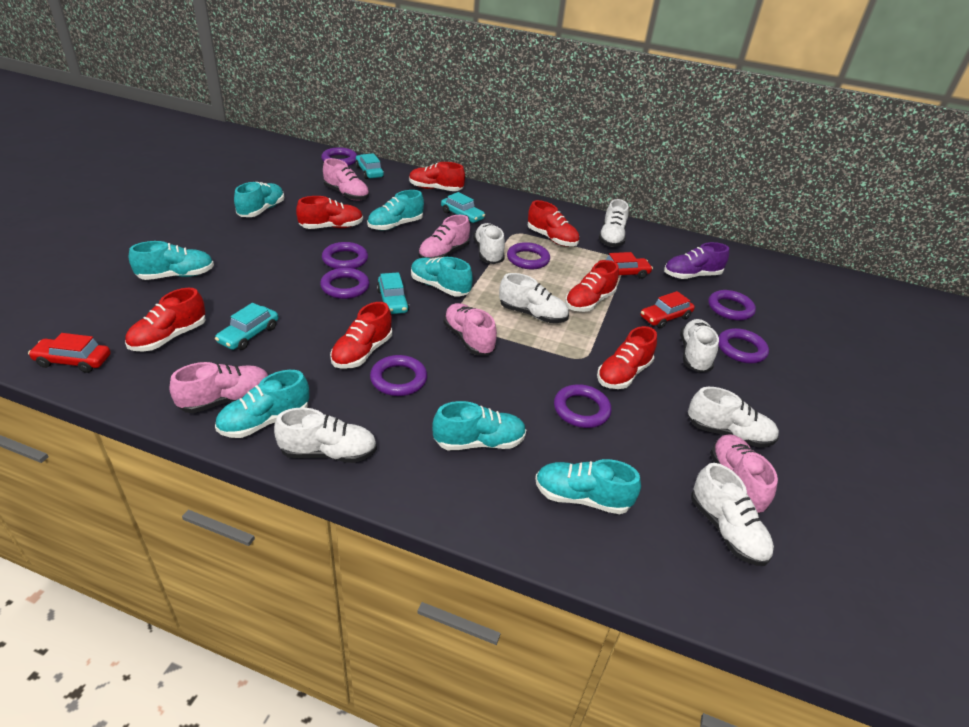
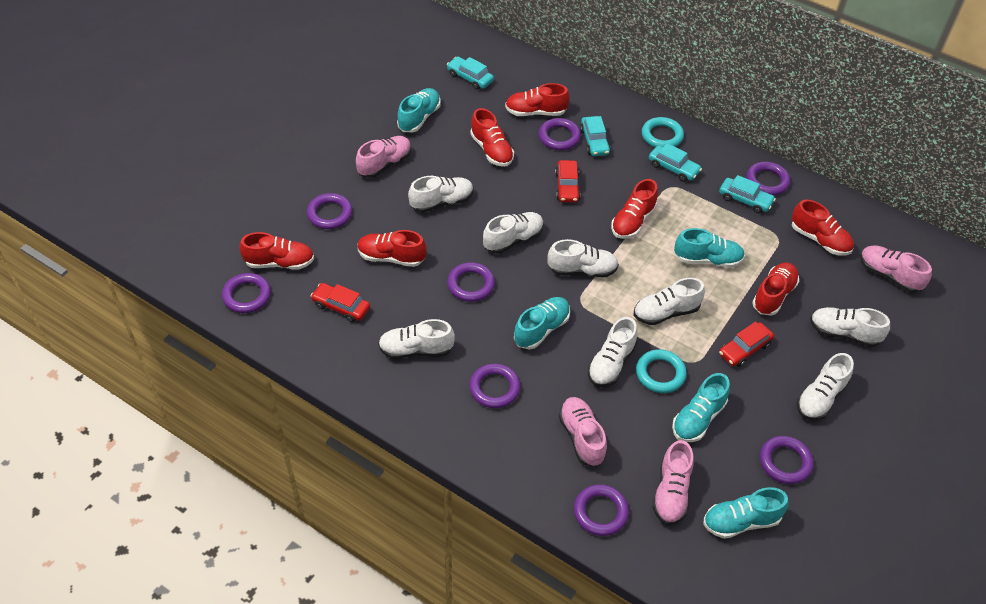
pink shoe: [170,362,268,413] [323,158,369,201] [418,215,470,259] [443,303,497,355] [710,434,778,514] = 5 -> [356,136,411,178] [559,397,607,467] [652,440,694,525] [860,245,932,293] = 4
purple shoe: [664,242,729,279] = 1 -> none = 0
turquoise ring: none = 0 -> [636,349,687,393] [642,117,684,147] = 2
turquoise shoe: [129,241,214,280] [215,370,309,438] [234,182,284,217] [367,190,424,231] [411,257,473,297] [432,401,526,450] [535,459,641,514] = 7 -> [397,88,441,132] [514,297,570,349] [672,373,730,442] [674,228,745,268] [703,487,789,539] = 5
white shoe: [274,408,377,463] [473,223,505,264] [499,273,569,323] [599,199,629,247] [680,319,719,373] [688,387,779,448] [691,463,774,566] = 7 -> [378,319,455,359] [408,176,473,213] [483,212,544,254] [547,239,619,277] [588,317,638,387] [634,278,705,325] [797,353,854,420] [810,307,890,347] = 8

